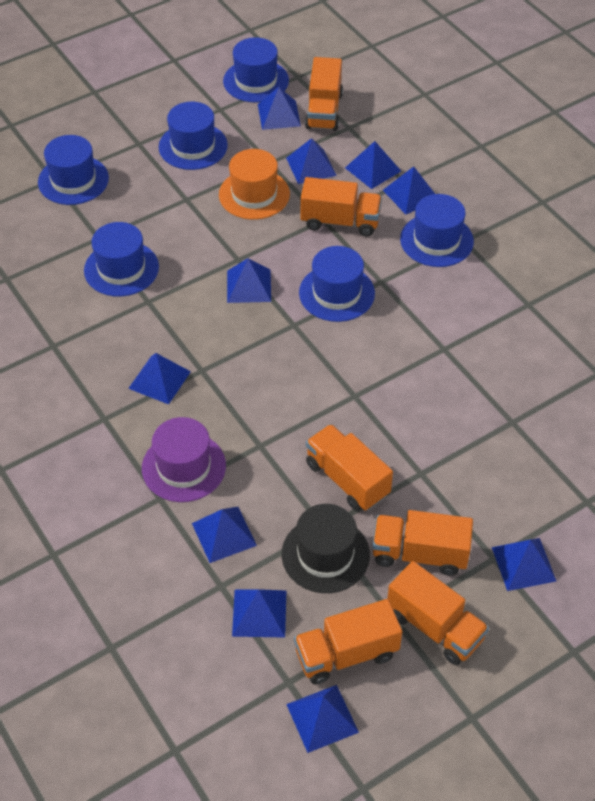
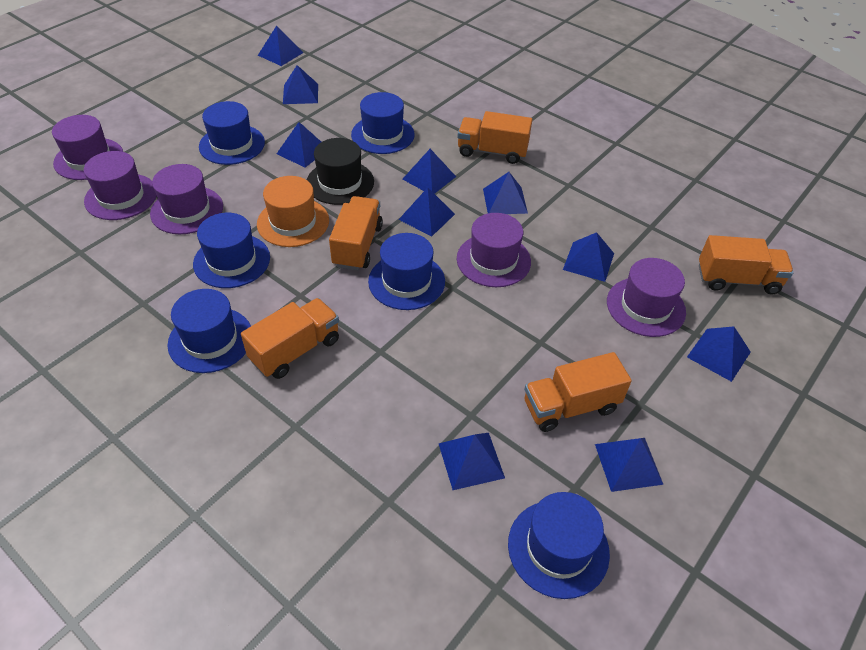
orange truck: [294,599,402,684] [300,177,382,237] [305,57,343,131] [306,424,393,511] [372,510,473,576] [387,561,489,665] = 6 -> [241,298,339,379] [329,196,383,270] [458,111,532,164] [524,352,632,432] [699,235,794,294] = 5
purple hat: [142,417,226,502] = 1 -> [52,115,123,180] [84,151,157,220] [150,164,223,234] [457,213,531,287] [607,258,686,337] = 5

